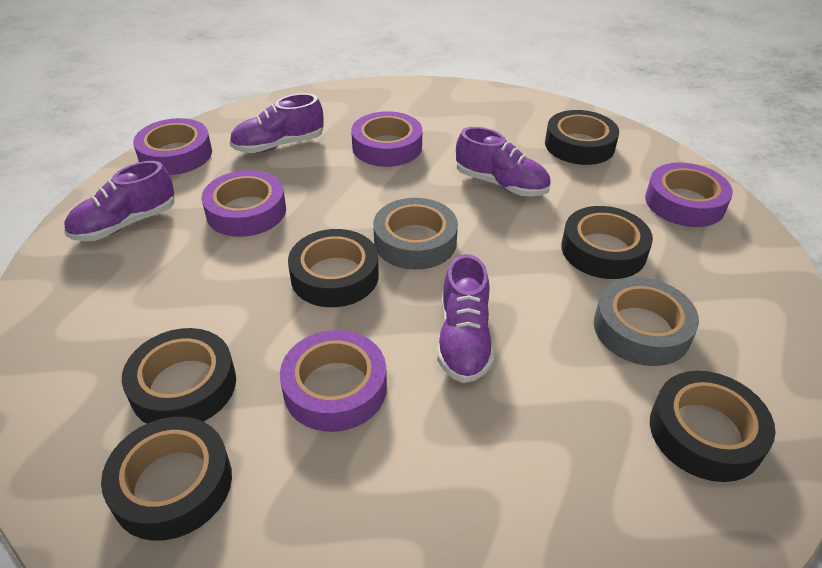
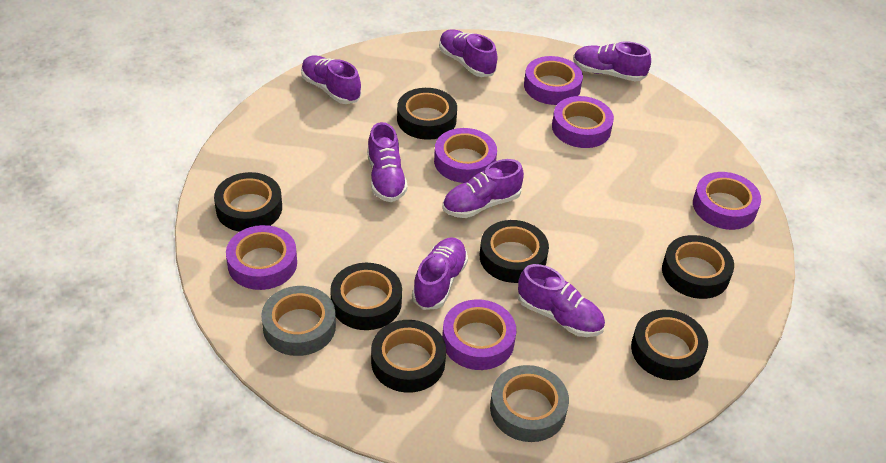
black tape: [101,417,232,541] [122,328,236,424] [288,229,379,307] [545,110,619,165] [561,206,653,279] [650,371,776,482] = 6 -> [214,172,282,232] [330,263,402,330] [371,320,446,393] [397,88,457,140] [480,220,549,283] [631,310,708,380] [662,235,734,299] = 7
purple shoe: [64,161,174,241] [229,93,323,153] [437,254,494,383] [456,127,551,196] = 4 -> [301,55,361,104] [367,122,408,202] [412,237,468,310] [439,29,498,77] [443,159,524,218] [518,264,605,337] [573,41,651,82] = 7
purple tape: [133,118,212,175] [201,170,286,237] [280,330,387,432] [351,111,422,167] [645,163,733,227] = 5 -> [226,225,297,290] [434,128,497,183] [442,299,516,370] [524,56,583,105] [552,96,614,148] [693,172,761,230] = 6

